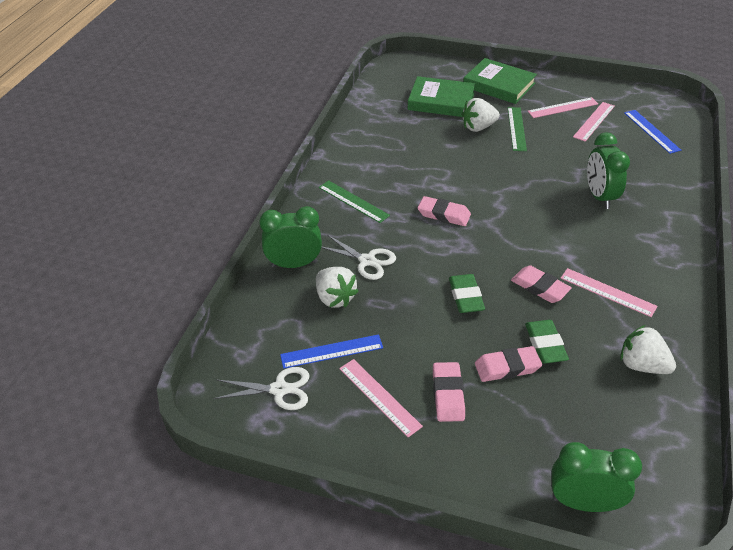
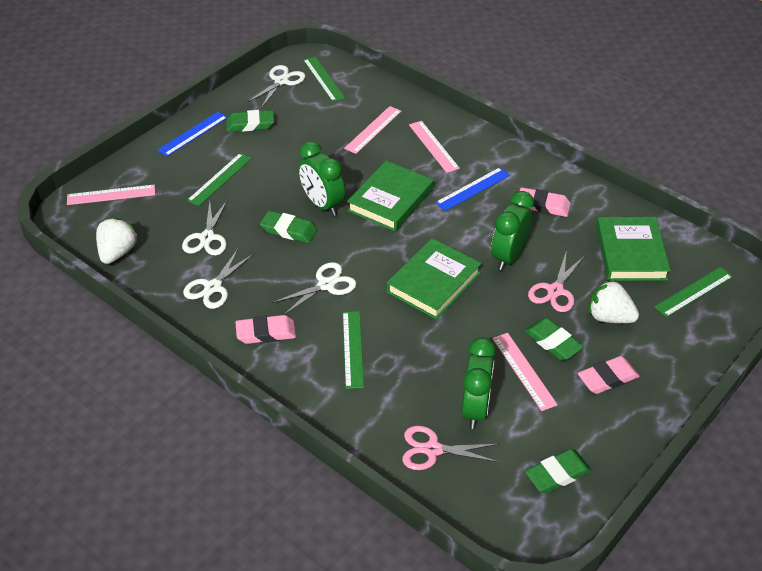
green book: [408,76,475,117] [463,58,537,104] = 2 -> [347,161,433,232] [386,238,482,319] [596,217,671,281] = 3
green eraser: [449,274,485,313] [525,320,569,363] = 2 -> [226,110,274,132] [260,211,317,243] [524,318,584,360] [525,449,592,493] = 4
green ruler: [319,180,390,223] [508,107,527,151] = 2 -> [187,153,252,206] [303,57,345,102] [343,311,364,389] [654,267,733,317] = 4
pink eraser: [418,196,471,226] [433,362,465,422] [475,346,542,382] [511,265,572,303] = 4 -> [235,315,296,344] [520,187,571,217] [578,356,640,394] = 3
pink scissors: none = 0 -> [402,426,499,470] [528,250,584,312] = 2
white scissors: [213,367,309,410] [321,234,396,280] = 2 -> [182,200,228,255] [183,249,254,309] [248,65,305,108] [272,262,357,315] = 4
white strawberry: [316,267,359,308] [461,98,500,132] [620,325,676,374] = 3 -> [96,218,137,264] [589,279,639,323] = 2

